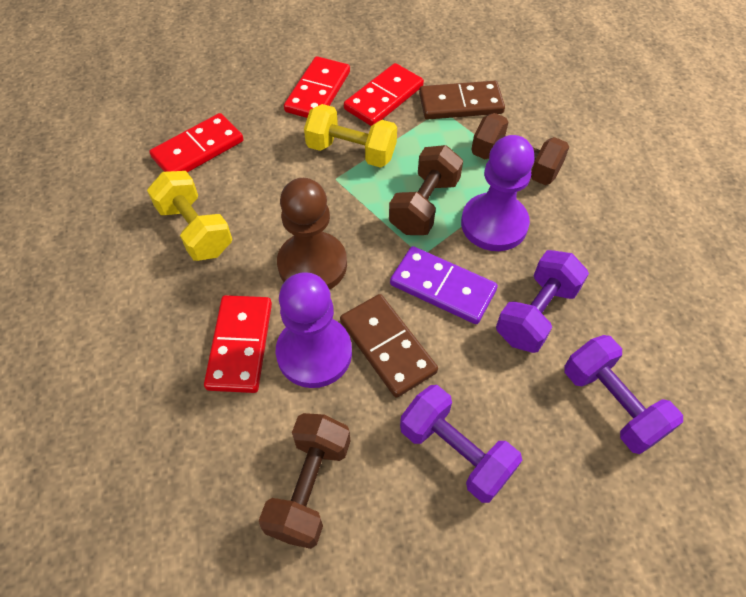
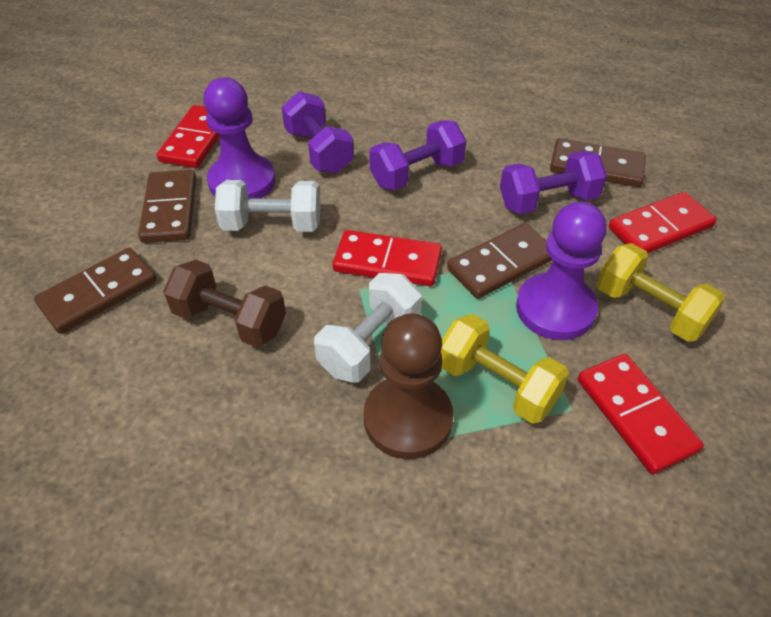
brown domino: [340,294,438,398] [419,81,505,120] = 2 -> [34,248,156,334] [138,170,196,243] [447,223,553,299] [550,138,646,187] = 4
brown dumbbell: [259,413,350,549] [389,145,463,235] [471,113,569,185] = 3 -> [163,259,286,347] = 1
purple domino: [390,246,498,324] = 1 -> none = 0
white dumbbell: none = 0 -> [215,180,321,232] [314,273,422,383] = 2

